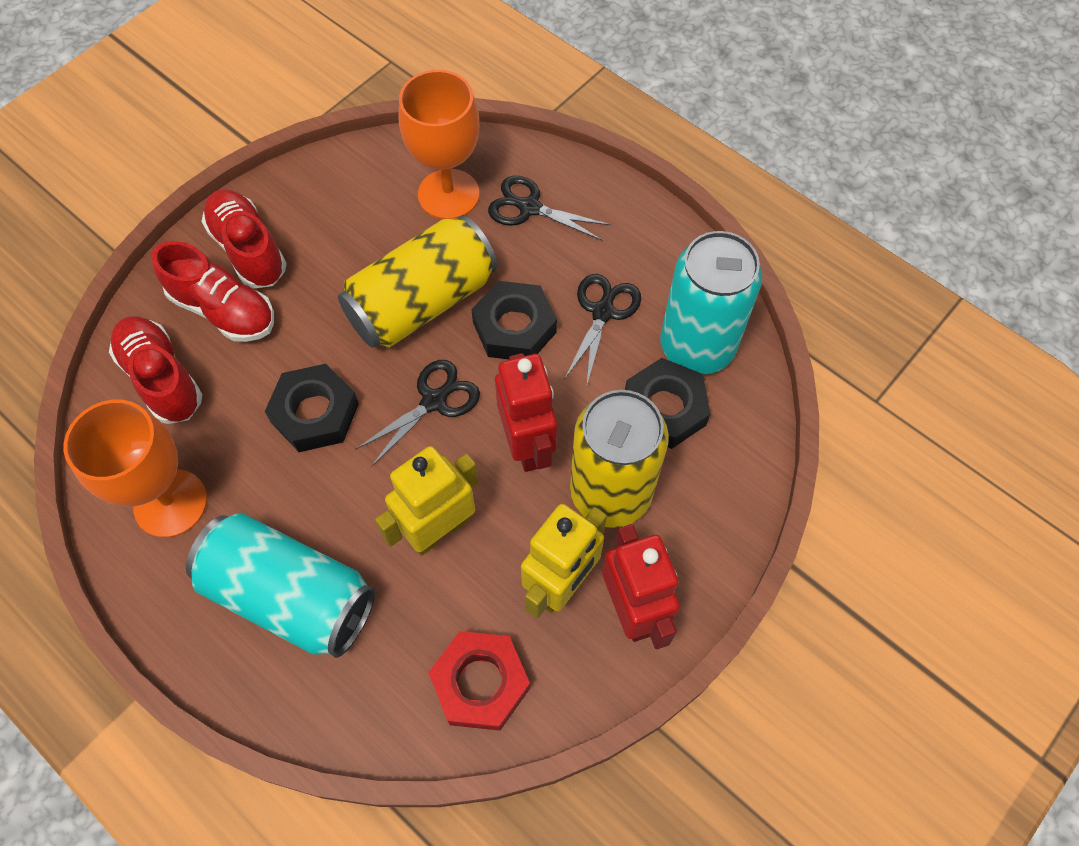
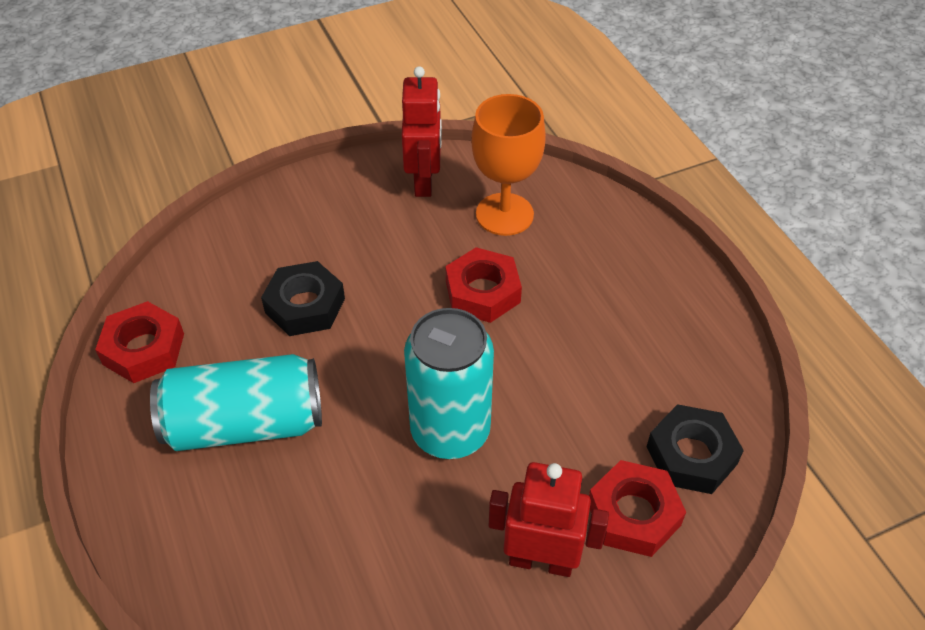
black nut: [265,364,359,452] [471,281,557,359] [625,358,710,449] = 3 -> [261,261,345,336] [647,404,744,494] = 2
black scissors: [355,360,480,467] [488,176,611,241] [564,274,641,385] = 3 -> none = 0
orange goblet: [63,400,207,538] [399,70,480,219] = 2 -> [471,94,546,236] = 1
red nut: [428,631,530,731] = 1 -> [95,301,184,383] [446,247,522,323] [589,460,686,557] = 3
red shoe: [109,316,203,424] [152,241,274,342] [201,189,287,288] = 3 -> none = 0
yellow can: [338,215,497,348] [570,390,669,528] = 2 -> none = 0
yellow robot: [375,446,478,556] [521,504,607,618] = 2 -> none = 0

